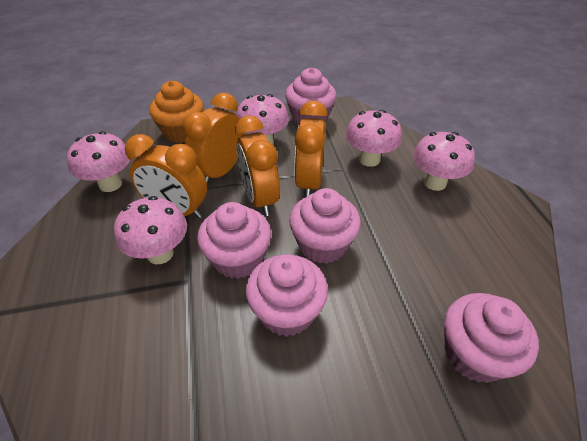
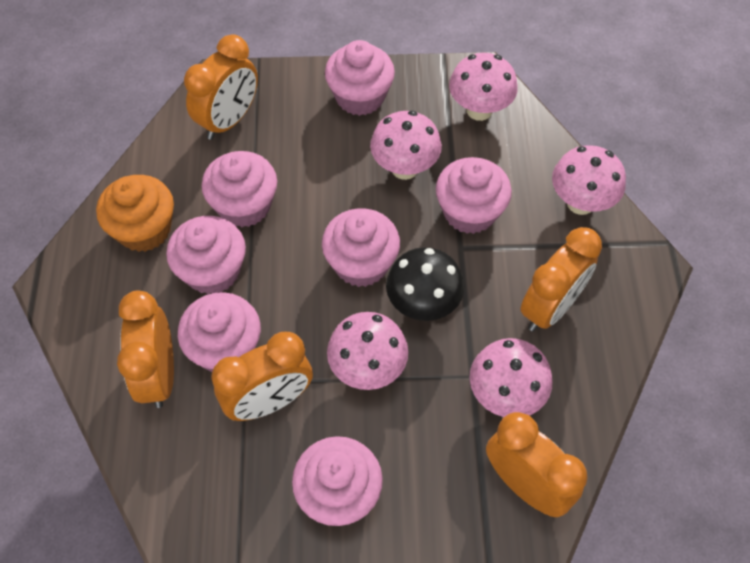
black mushroom: none = 0 -> [386,247,464,321] = 1
orange clock: [125,134,207,219] [183,93,244,186] [235,116,280,216] [294,100,327,197] = 4 -> [117,291,174,408] [184,34,258,140] [211,332,313,421] [486,412,587,517] [520,227,602,332] = 5
pink cupcake: [197,202,271,279] [246,255,328,337] [285,68,336,125] [289,188,361,264] [444,293,539,383] = 5 -> [166,216,246,294] [178,292,261,372] [202,151,277,227] [292,436,383,526] [322,208,400,287] [325,40,395,116] [436,157,512,234] = 7

